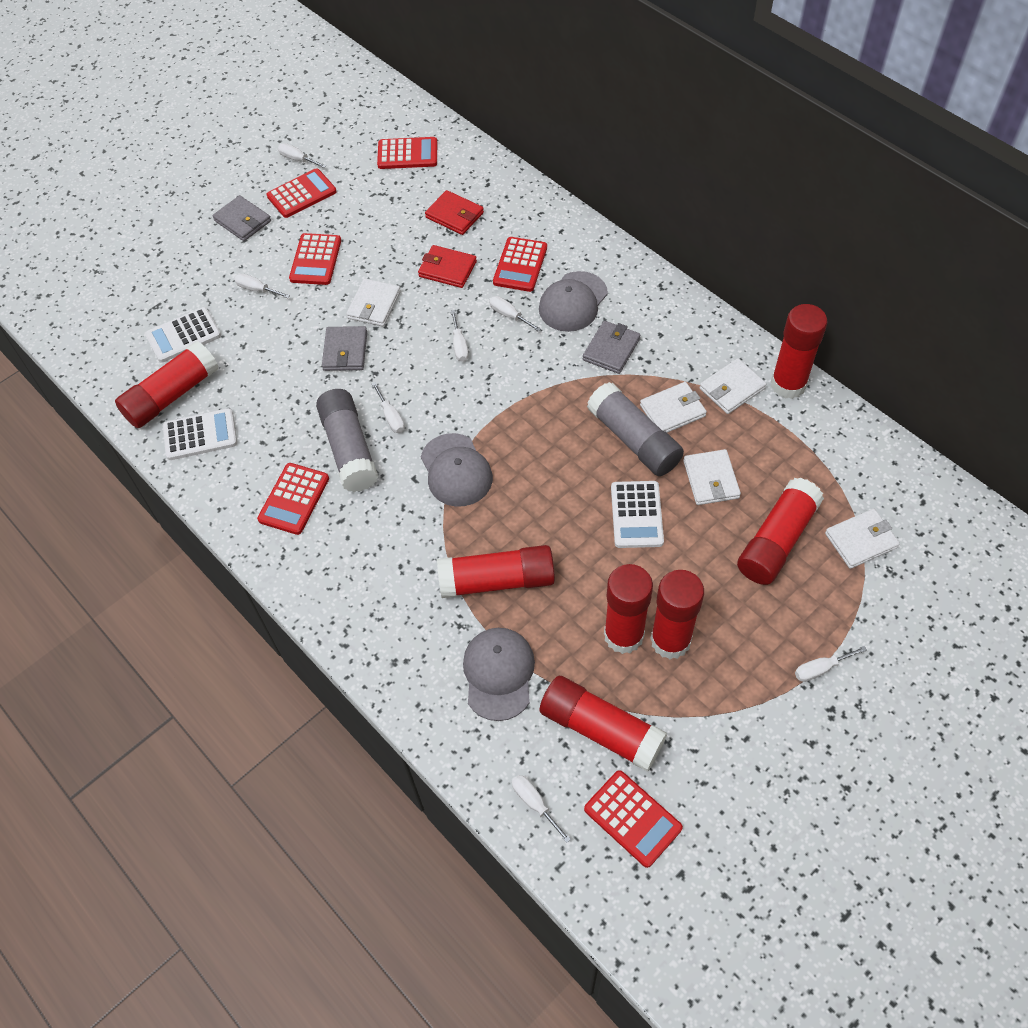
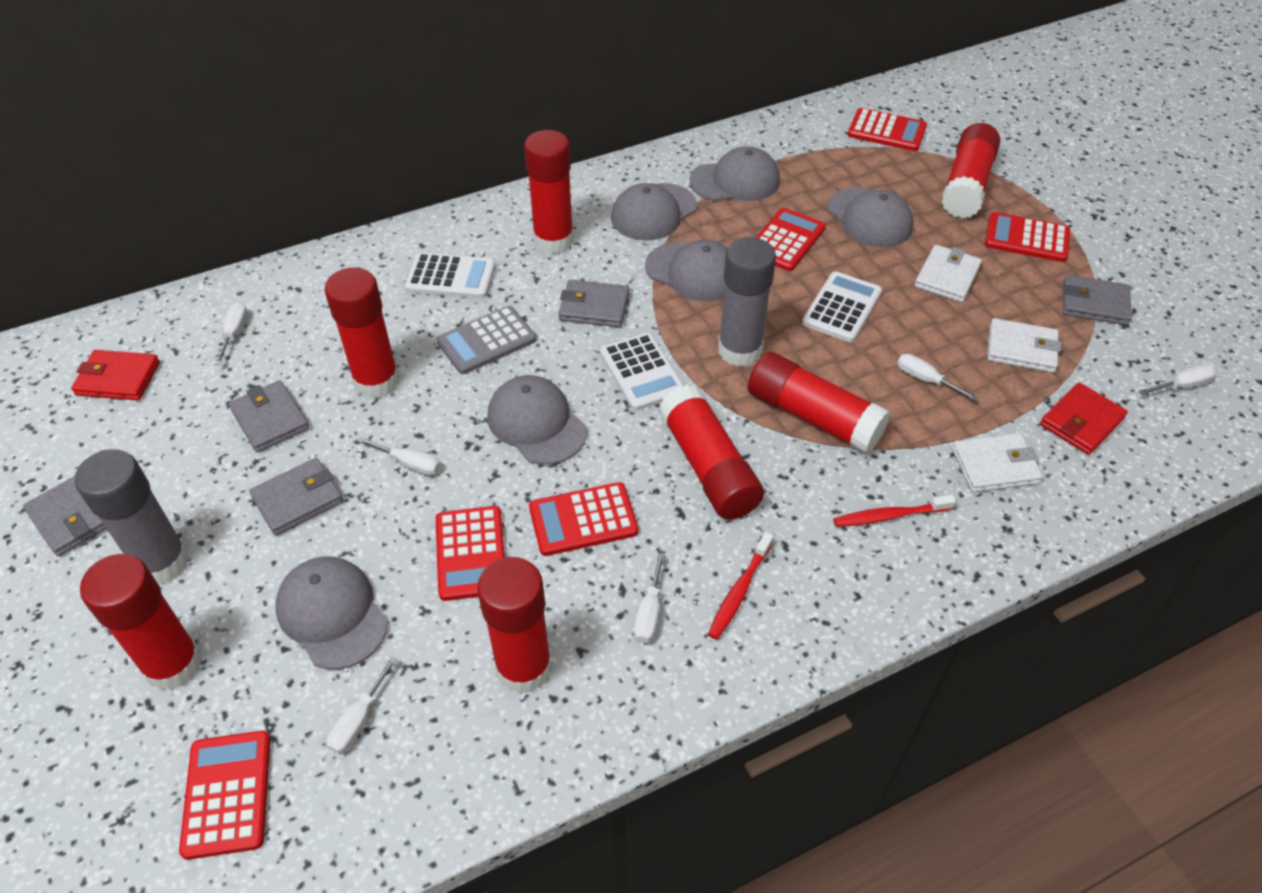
grey calculator: none = 0 -> [436,306,536,374] = 1
grey cap: [421,433,493,507] [463,628,535,721] [539,271,608,332] = 3 -> [275,557,388,670] [487,375,587,465] [611,183,697,240] [645,240,728,302] [689,146,780,201] [827,187,914,248] = 6
grey wallet: [212,195,271,241] [322,326,367,371] [583,321,640,374] = 3 -> [23,476,106,557] [229,380,309,453] [249,458,343,536] [558,280,629,327] [1063,275,1132,325] = 5
red toothbrush: none = 0 -> [708,532,774,640] [833,495,956,527] = 2
white screwdriver: [234,273,290,298] [278,143,326,168] [372,382,405,433] [451,310,469,362] [489,296,541,332] [512,775,571,843] [795,646,867,682] = 7 -> [215,302,248,365] [327,656,398,754] [357,437,440,475] [634,553,665,643] [897,354,978,401] [1139,364,1216,395] = 6
white wallet: [346,279,401,326] [640,382,707,433] [683,449,741,505] [699,358,767,414] [825,509,900,569] = 5 -> [915,245,982,302] [952,433,1043,492] [987,318,1061,373] = 3

